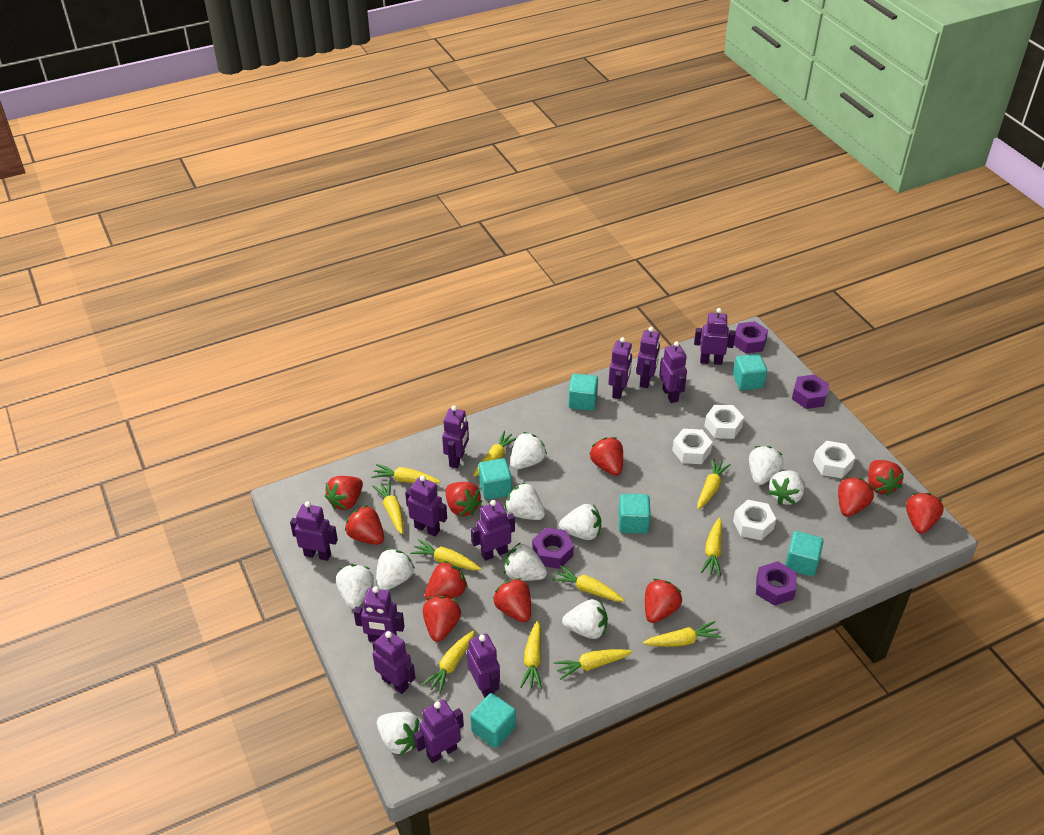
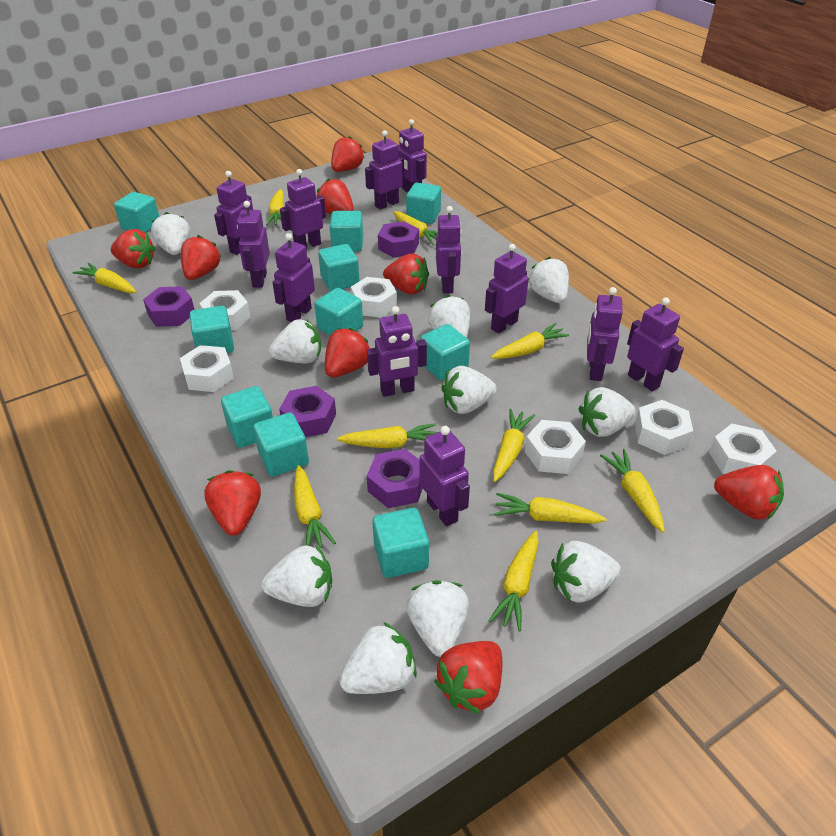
red strawberry: [325,476,363,510] [345,505,384,545] [423,596,461,642] [425,561,468,601] [445,482,482,516] [493,578,531,623] [590,437,623,476] [645,579,682,623] [838,477,874,517] [868,460,904,496] [906,493,944,534] = 11 -> [111,229,156,268] [181,235,221,280] [204,470,261,536] [317,179,354,214] [325,328,370,378] [331,136,364,172] [383,254,429,294] [434,641,502,714] [714,465,784,520] = 9
turquoise cube: [470,693,516,748] [479,458,512,500] [568,374,598,411] [618,494,651,533] [733,354,767,391] [785,531,824,577] = 6 -> [114,192,160,233] [190,306,234,353] [221,386,273,448] [253,413,309,477] [314,288,363,336] [318,244,360,291] [330,211,363,252] [372,508,429,578] [406,183,441,224] [420,324,470,381] = 10
white nut: [672,429,713,464] [704,405,744,439] [733,500,776,540] [813,441,855,478] = 4 -> [180,345,234,392] [199,290,250,330] [351,277,397,318] [525,420,586,474] [635,400,693,455] [709,424,777,474] = 6
yellow carrot: [371,464,441,484] [372,480,404,534] [410,539,481,570] [422,630,475,694] [473,431,517,477] [520,620,542,689] [552,565,625,602] [554,649,632,680] [643,621,722,647] [697,459,731,510] [701,518,722,576] = 11 -> [72,263,136,293] [266,189,284,226] [294,465,336,548] [337,423,437,448] [393,211,438,245] [489,531,539,632] [491,323,570,359] [493,409,535,482] [494,493,607,524] [600,449,665,532] = 10

